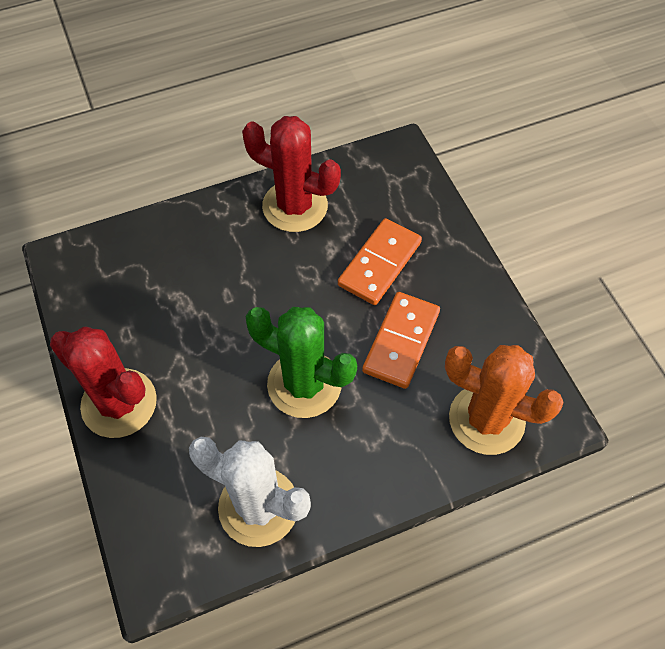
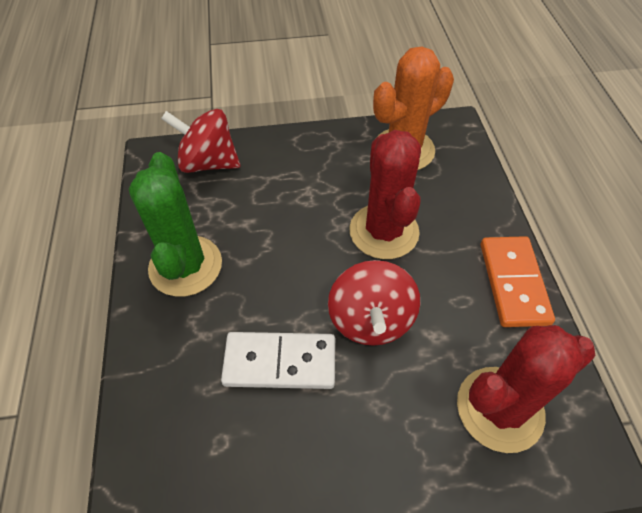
orange domino: [338,218,422,305] [362,292,440,389] = 2 -> [481,236,555,327] = 1
red spinning top: none = 0 -> [161,109,240,173] [328,260,420,346] = 2
white cactus: [189,437,311,547] = 1 -> none = 0
white domino: none = 0 -> [221,332,335,389] = 1

